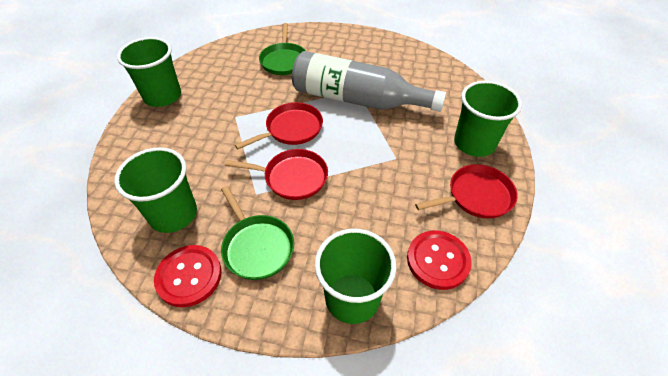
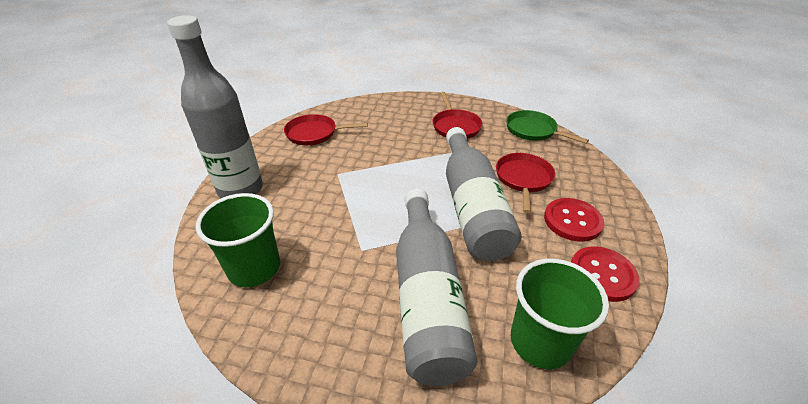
green cup: [114,147,197,233] [117,37,181,107] [315,228,397,324] [454,80,522,157] = 4 -> [196,193,280,287] [511,259,609,369] = 2
green pan: [221,186,294,280] [259,23,306,75] = 2 -> [506,110,589,144] = 1
grey bottle: [292,51,446,112] = 1 -> [167,15,263,199] [396,188,478,386] [446,127,522,261] = 3

